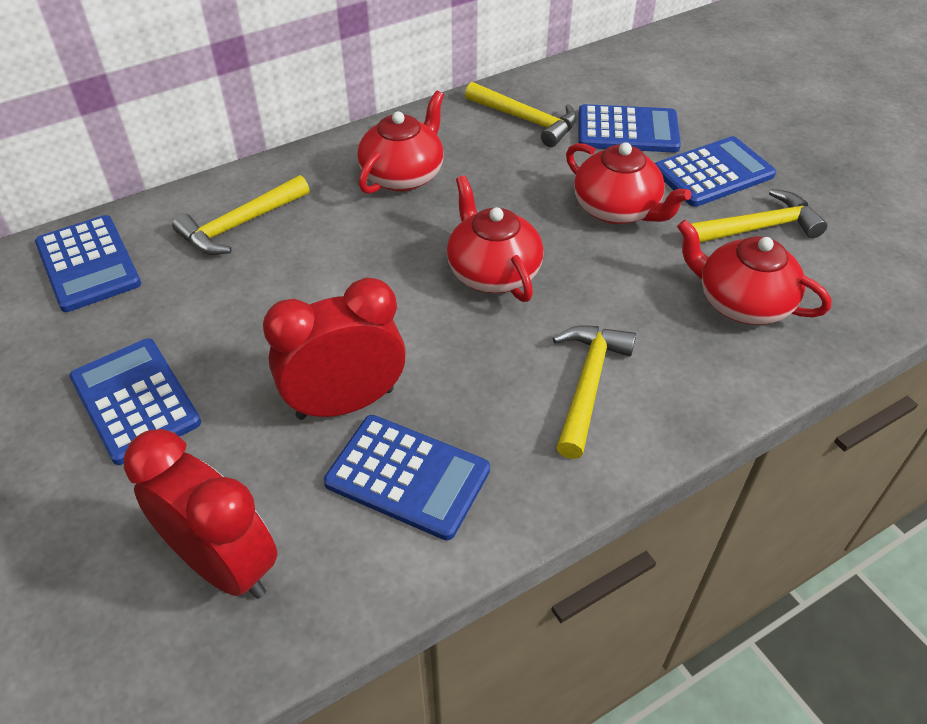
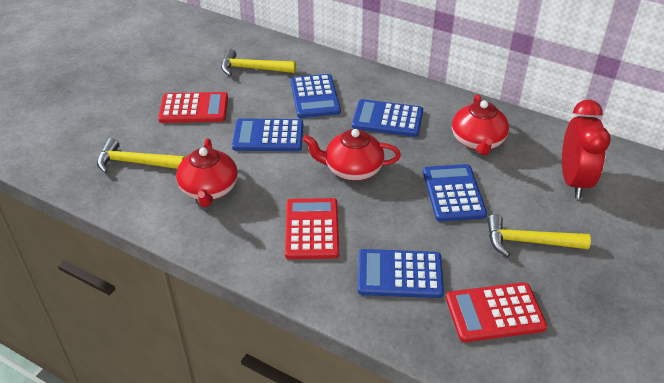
red calculator: none = 0 -> [158,92,228,123] [285,198,339,259] [446,282,547,342] = 3
red clock: [124,429,278,599] [263,278,406,420] = 2 -> [562,100,611,198] = 1
red teapot: [357,91,444,194] [447,175,544,302] [566,142,691,224] [677,220,831,325] = 4 -> [176,138,238,207] [303,129,401,181] [452,94,509,155] = 3
yellow hammer: [172,175,310,255] [465,82,577,147] [553,325,636,459] [690,189,827,243] = 4 -> [97,138,185,173] [221,49,296,76] [487,214,591,257] = 3

